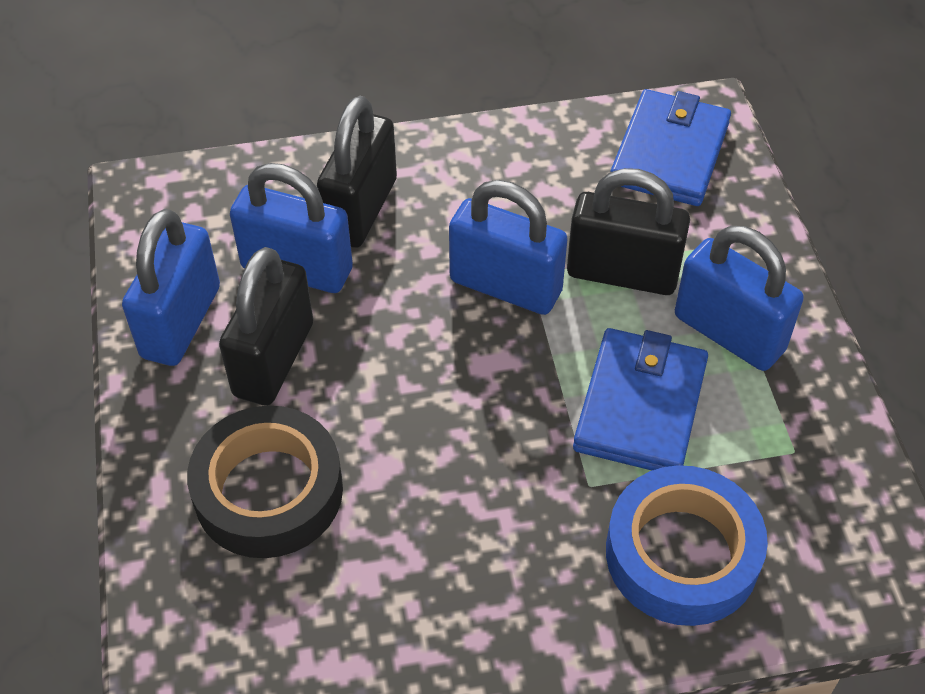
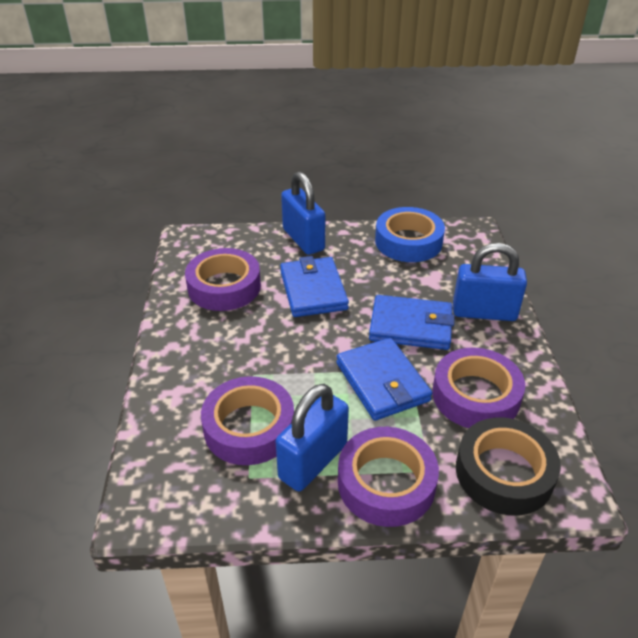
black padlock: [219,247,313,405] [317,96,397,248] [567,168,690,295] = 3 -> none = 0
blue padlock: [122,209,220,366] [230,163,353,293] [449,180,568,315] [675,226,804,371] = 4 -> [276,384,349,492] [281,172,325,255] [453,243,527,321] = 3
blue wallet: [573,328,708,470] [610,89,731,206] = 2 -> [280,256,349,317] [336,338,432,421] [369,295,455,350] = 3
purple tape: none = 0 -> [185,248,261,311] [201,376,294,465] [338,427,439,527] [432,348,525,428] = 4

